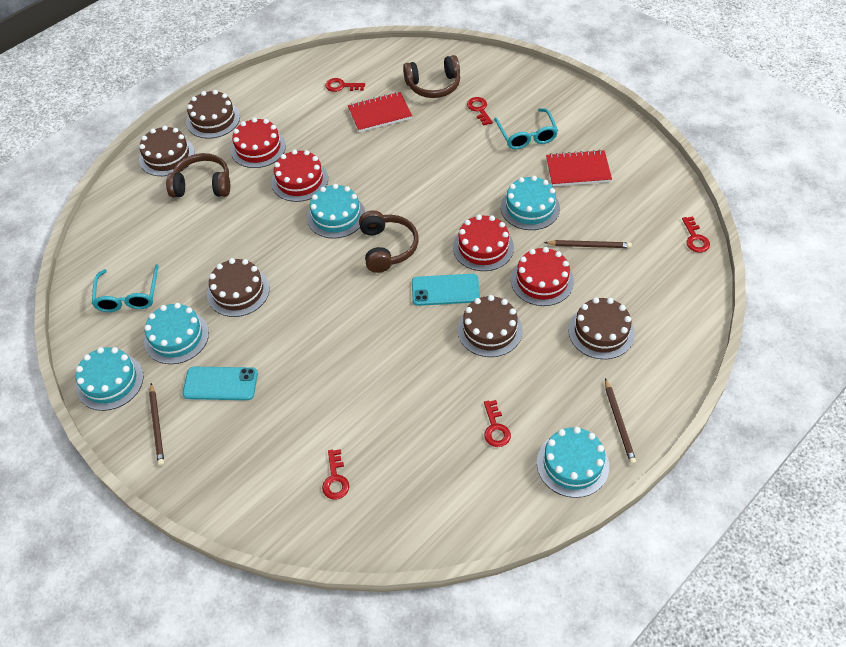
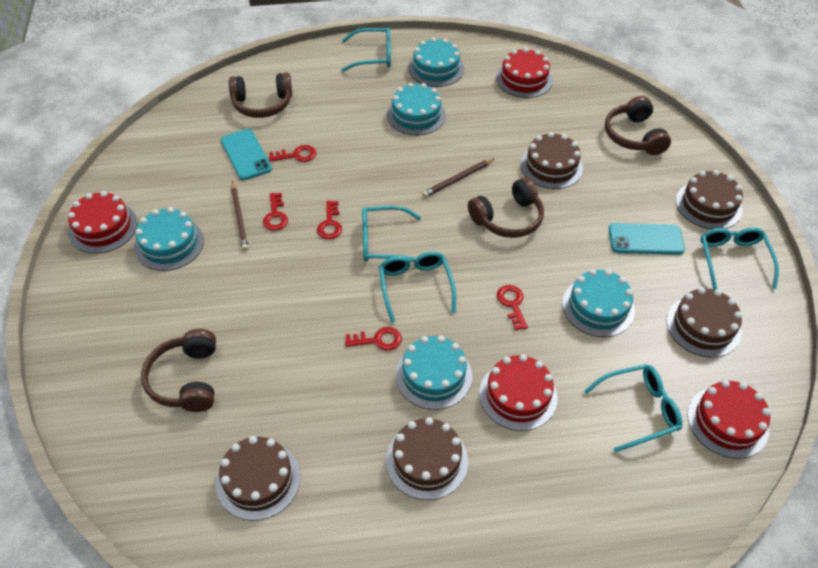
brown headphones: [166,153,230,197] [359,210,419,273] [403,55,460,98] = 3 -> [141,329,216,412] [229,73,292,118] [468,177,544,238] [605,96,671,155] = 4
brown pencil: [149,383,164,466] [544,240,632,248] [605,378,636,465] = 3 -> [231,182,248,251] [422,158,495,197] = 2
red notebook: [348,92,412,132] [546,150,612,186] = 2 -> none = 0
turquoise glasses: [92,264,159,312] [494,108,558,150] = 2 -> [341,27,391,72] [362,206,421,262] [379,251,456,323] [584,364,682,452] [700,227,779,290] = 5

